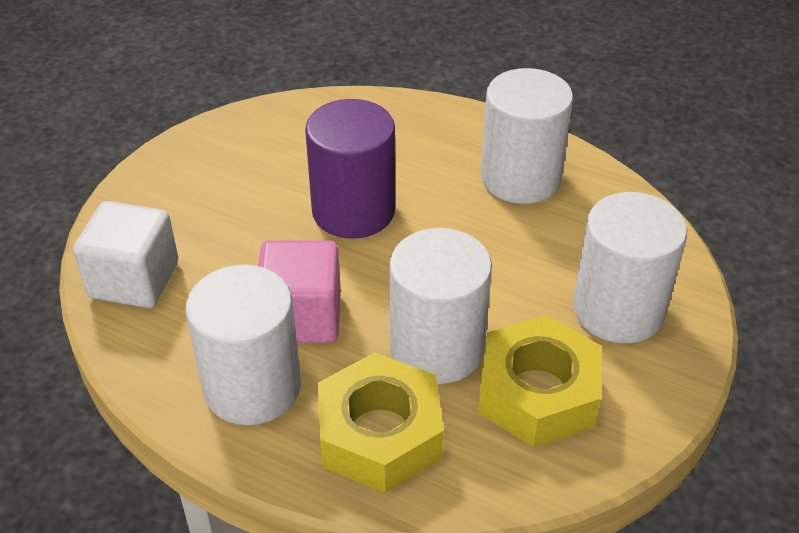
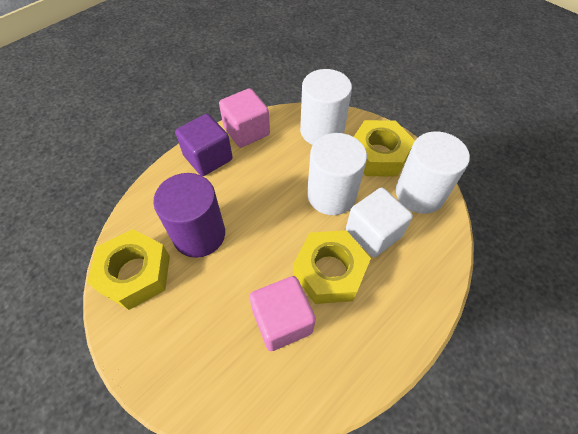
pink cube: [258,240,341,343] = 1 -> [219,88,270,148] [249,276,316,351] = 2
purple cube: none = 0 -> [175,114,232,176] = 1
white cylinder: [186,265,301,425] [389,228,492,384] [481,68,573,204] [573,192,687,343] = 4 -> [300,69,352,145] [307,133,367,215] [396,131,470,214] = 3
yellow nut: [318,352,444,493] [478,315,602,448] = 2 -> [87,229,170,310] [293,230,371,304] [354,120,415,177] = 3

